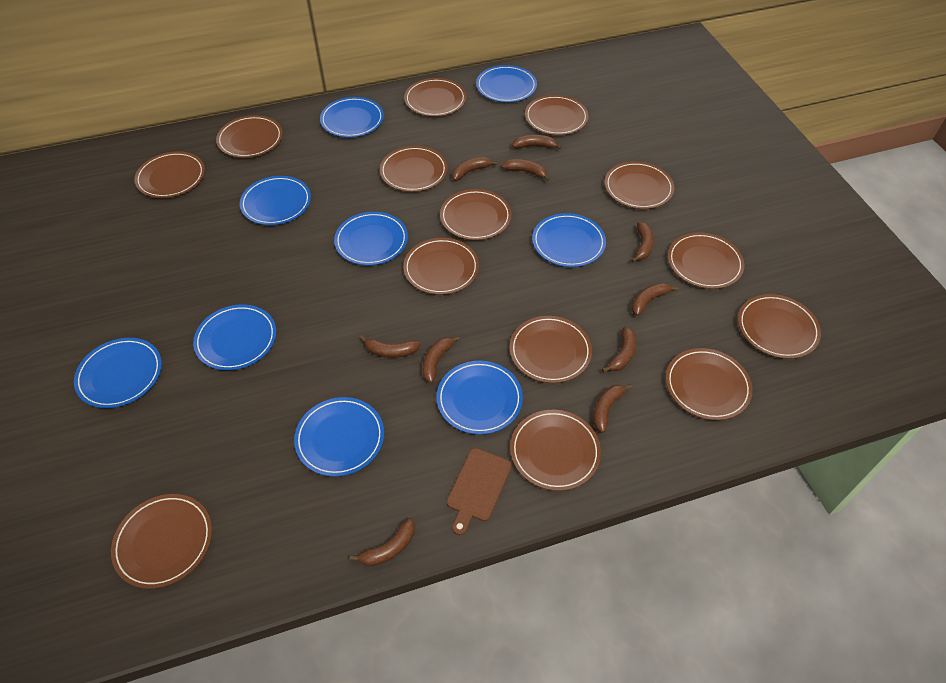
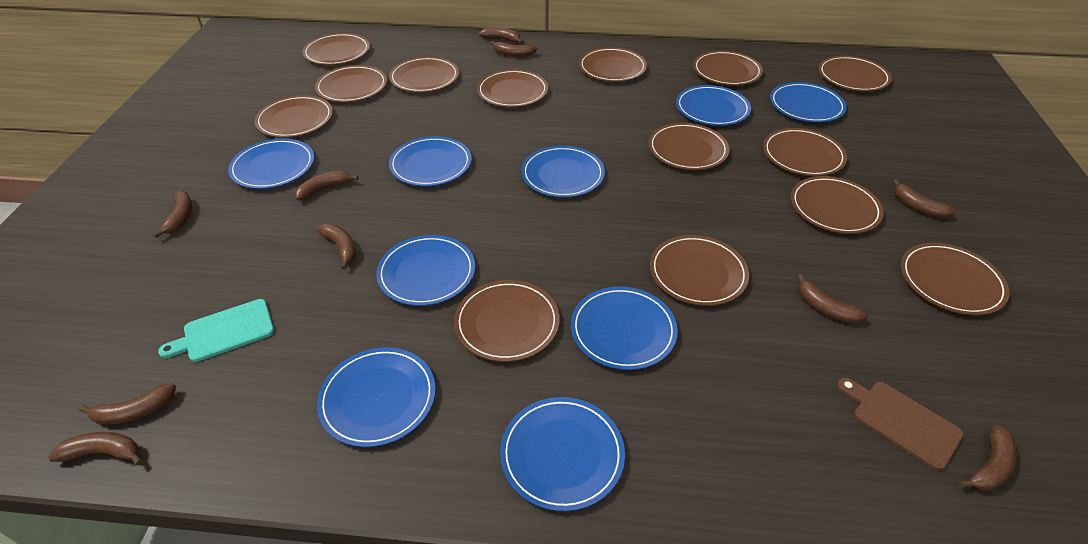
turquoise cutting board: none = 0 -> [158,299,274,362] = 1

